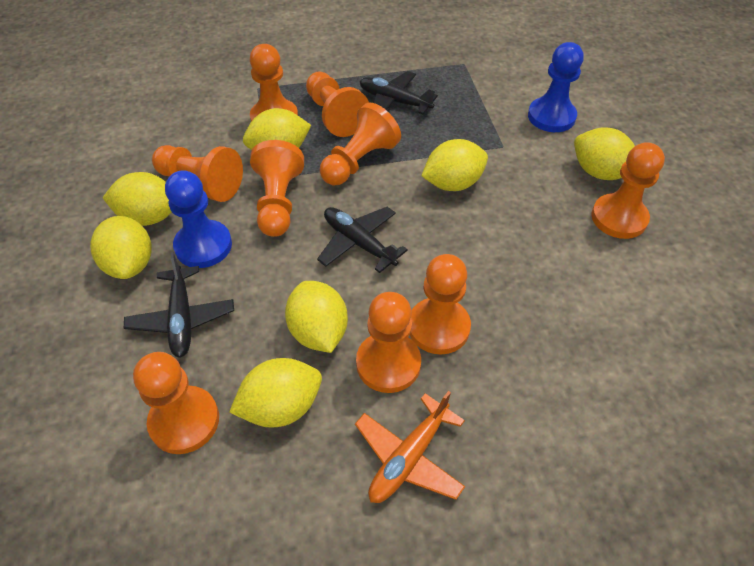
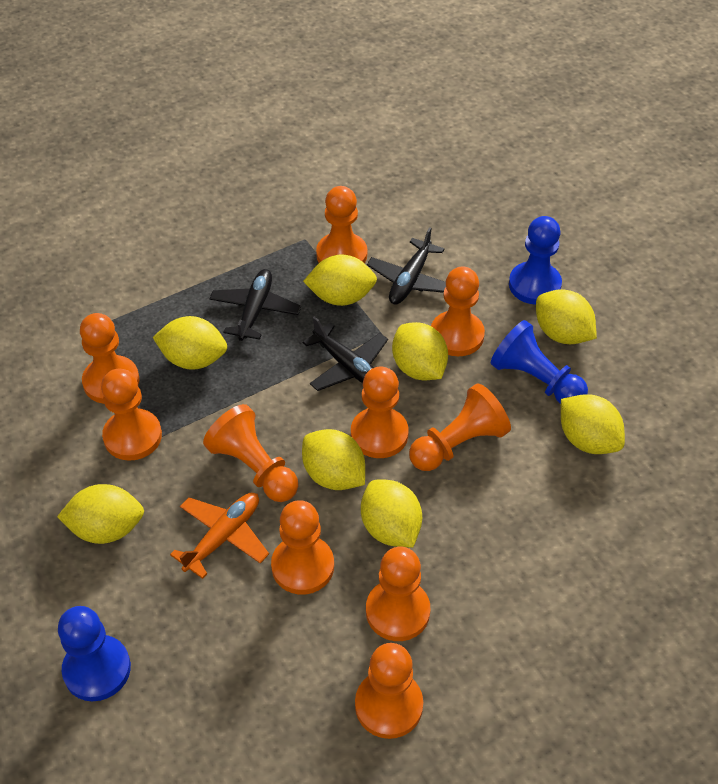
blue pawn: [165,170,232,268] [528,42,584,132] = 2 -> [58,606,131,701] [491,320,588,404] [509,216,562,305] = 3
orange pawn: [133,352,219,454] [152,145,243,202] [250,44,298,121] [250,140,304,237] [306,72,369,137] [320,103,401,185] [356,292,421,393] [410,254,471,354] [591,142,665,239] = 9 -> [80,313,139,404] [101,369,162,461] [203,404,298,502] [271,500,334,595] [316,186,367,263] [351,366,409,458] [355,643,423,739] [366,547,430,641] [409,384,511,471] [431,267,485,356] = 10
yellow lemon: [90,216,152,279] [102,172,171,226] [229,358,322,428] [243,108,311,150] [285,281,348,353] [421,139,488,191] [574,127,635,180] = 7 -> [57,484,144,544] [153,316,227,370] [302,429,365,490] [303,254,377,306] [361,479,422,547] [392,322,448,380] [536,289,597,344] [561,394,625,454] = 8

